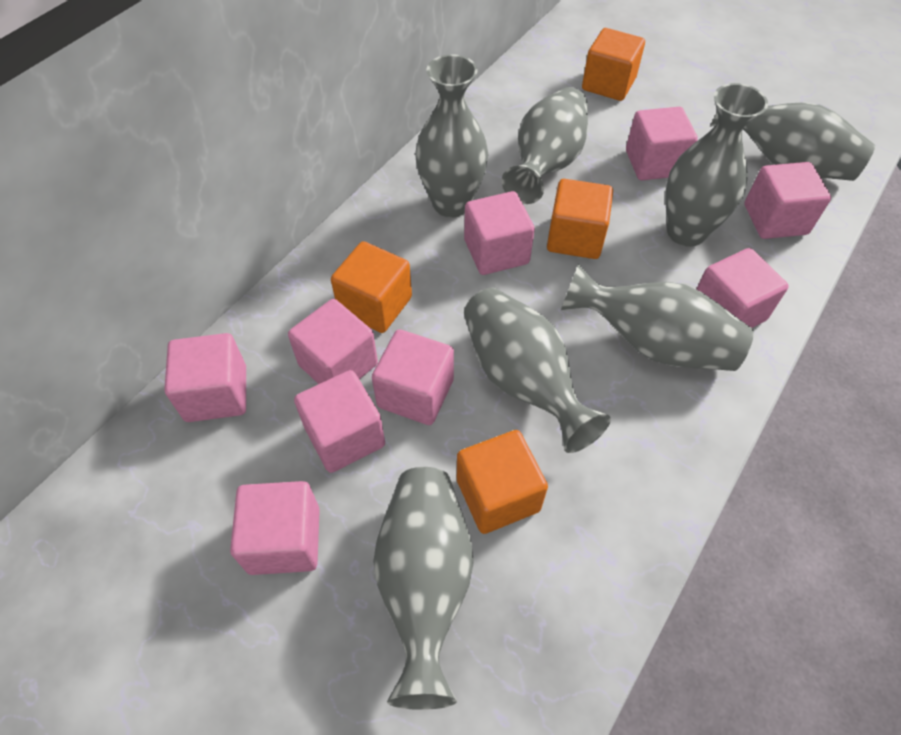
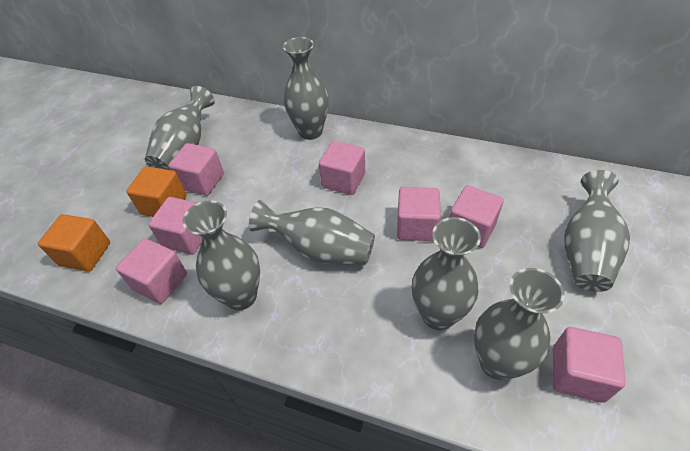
orange cube: [331,241,412,333] [457,430,548,534] [547,179,613,259] [582,28,645,101] = 4 -> [38,214,110,272] [126,166,186,217] = 2
pink cube: [164,333,246,422] [230,481,320,575] [288,299,378,384] [294,370,385,473] [372,329,454,425] [464,191,535,275] [626,107,698,180] [696,248,789,328] [744,162,831,239] = 9 -> [116,238,187,304] [148,197,202,255] [168,143,224,196] [319,141,365,195] [397,187,441,241] [449,185,504,248] [553,327,626,403] = 7

